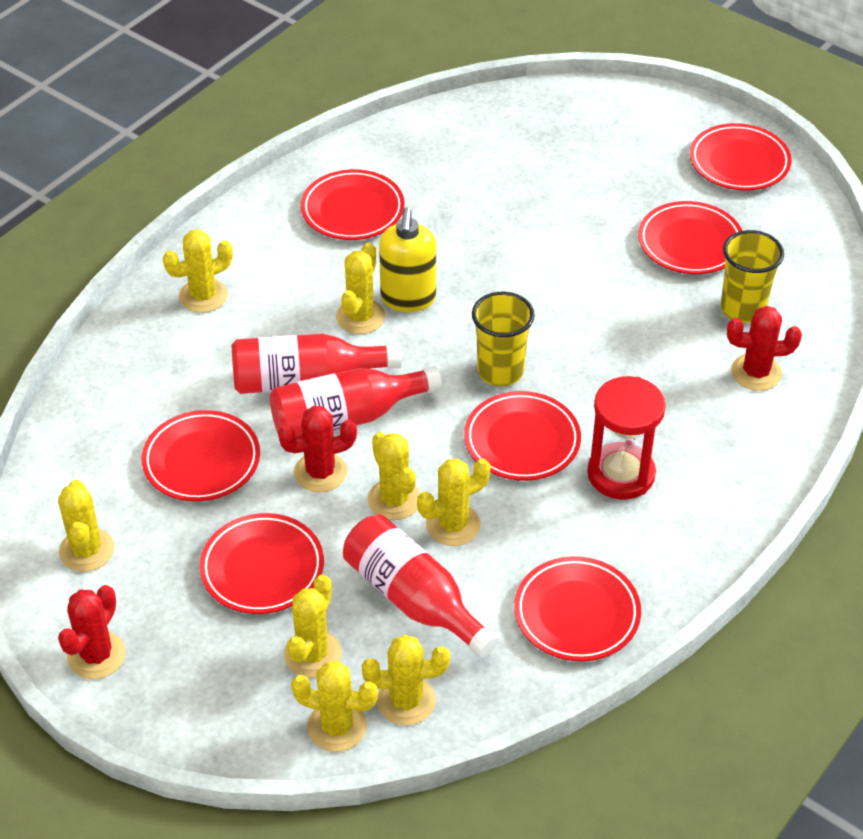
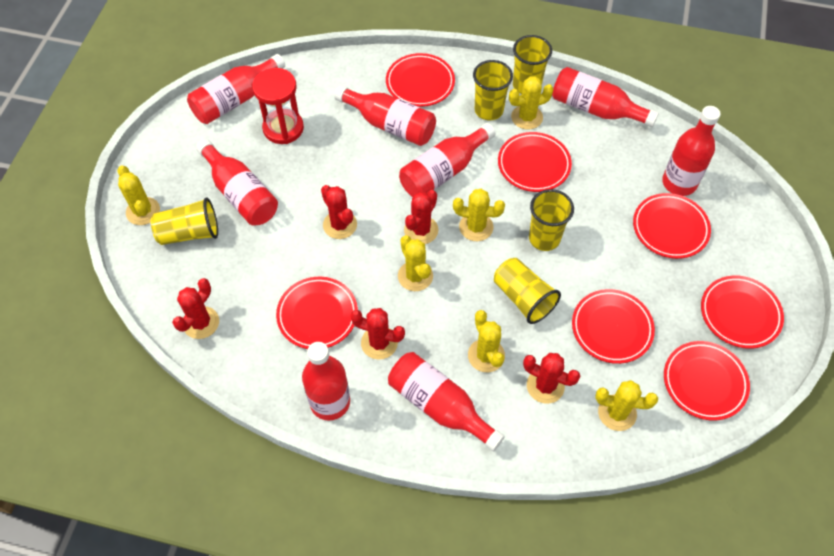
red bottle: [232,334,401,394] [270,366,442,437] [343,514,499,658] = 3 -> [187,54,285,124] [196,139,278,226] [302,342,350,421] [334,85,436,146] [388,352,505,451] [399,123,495,197] [552,67,659,127] [662,106,721,196] = 8
red cactus: [58,585,126,679] [278,406,357,492] [727,306,802,391] = 3 -> [172,278,219,339] [321,185,357,239] [350,308,405,360] [404,190,438,244] [523,353,580,404] = 5
yellow cactus: [58,480,114,572] [163,230,233,313] [284,574,342,678] [291,661,378,752] [336,243,385,334] [362,635,450,725] [368,432,421,520] [417,458,491,546] = 8 -> [118,165,160,225] [398,235,433,291] [453,189,505,241] [468,310,505,372] [509,76,553,130] [595,380,658,431] = 6
yellow cup: [472,292,535,386] [721,230,784,323] = 2 -> [151,197,218,245] [473,60,513,120] [494,258,561,324] [513,35,552,94] [529,189,574,251] = 5
yellow soap dispenser: [379,207,436,312] = 1 -> none = 0

